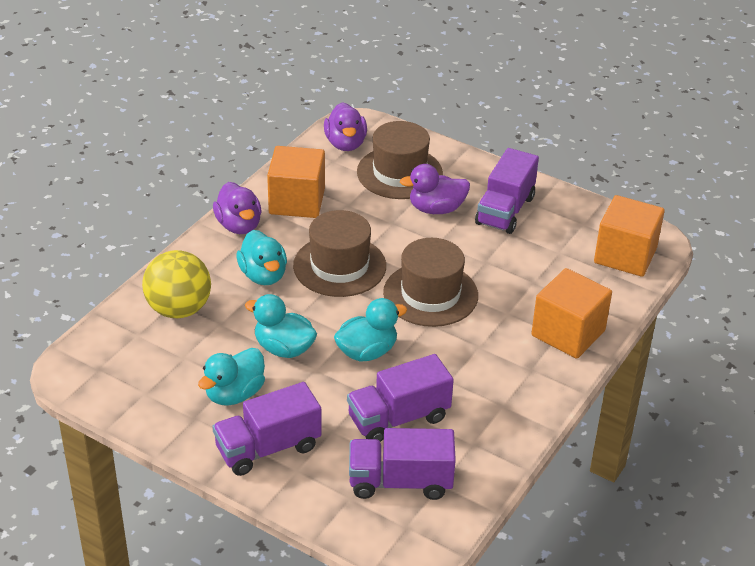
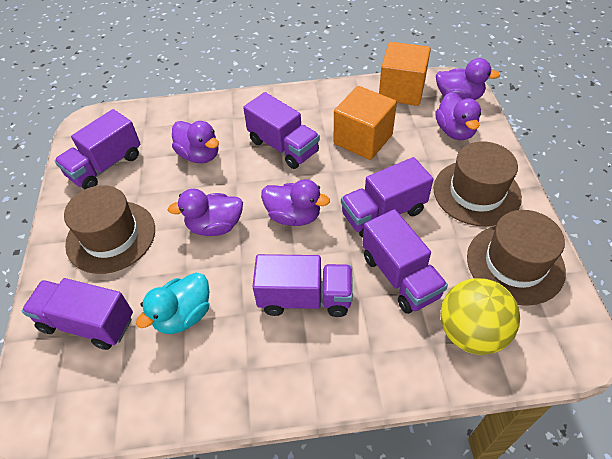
orange cube: [267,146,325,218] [531,268,612,359] [594,195,665,277] = 3 -> [334,86,397,160] [379,42,431,106] = 2
purple duck: [213,182,262,234] [324,102,367,151] [400,164,470,214] = 3 -> [168,189,243,236] [172,121,219,163] [261,179,330,226] [435,92,481,140] [436,58,500,100] = 5
purple truck: [212,382,322,476] [347,354,454,442] [349,428,456,500] [475,148,539,234] = 4 -> [22,278,133,350] [54,109,141,190] [243,92,320,169] [252,254,353,317] [341,157,433,238] [362,209,448,314] = 6
turquoise duck: [198,348,265,406] [236,230,287,285] [245,294,317,358] [334,298,407,362] = 4 -> [136,273,210,334] = 1

